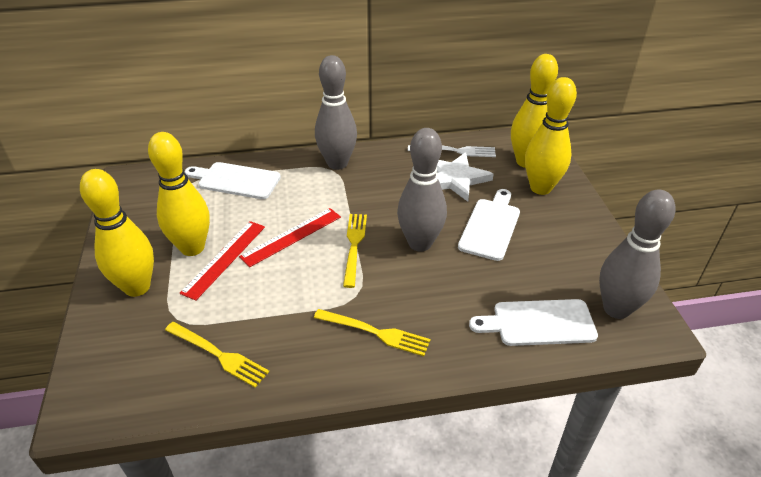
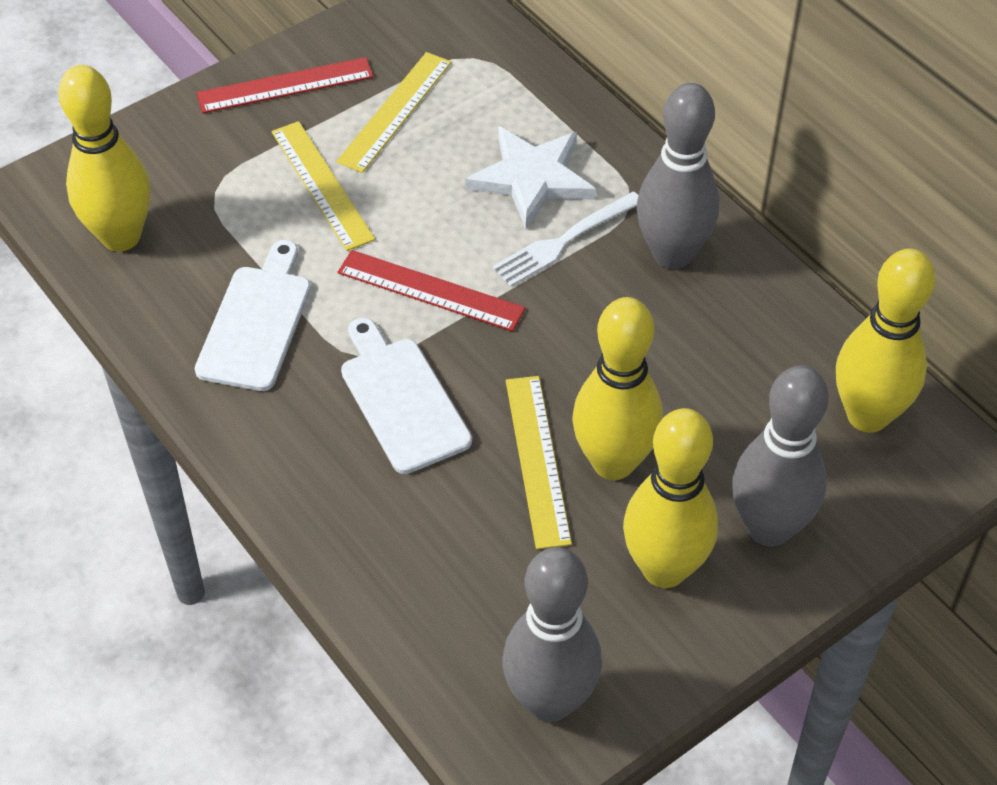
white cutting board: [185,162,281,199] [458,189,520,261] [469,299,598,346] = 3 -> [195,240,311,391] [341,318,472,474] = 2
yellow fork: [165,322,269,388] [314,309,431,356] [343,214,367,288] = 3 -> none = 0
yellow ruler: none = 0 -> [271,121,375,251] [336,52,452,173] [506,376,572,549] = 3

